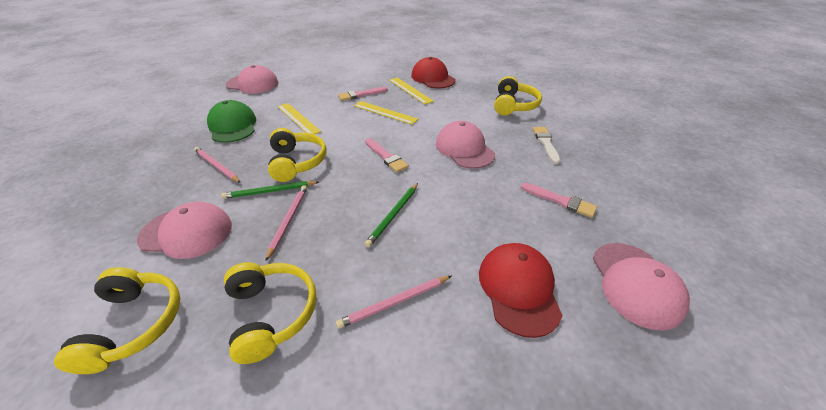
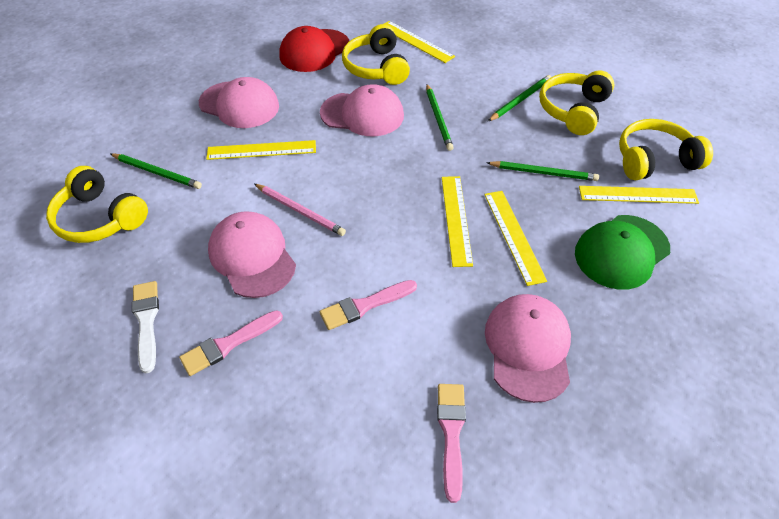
green pencil: [221,181,319,199] [365,183,418,247] = 2 -> [110,153,202,189] [426,84,454,151] [486,161,599,181] [488,75,551,121] = 4
pink pencil: [194,147,241,183] [265,185,307,261] [336,276,451,329] = 3 -> [254,184,346,236] = 1
red cap: [411,57,455,89] [479,243,563,338] = 2 -> [279,26,349,72] = 1
yellow ruler: [277,103,321,134] [354,101,418,125] [389,77,434,104] = 3 -> [206,140,316,160] [384,21,455,63] [442,176,473,267] [484,191,547,286] [579,186,699,204] = 5

